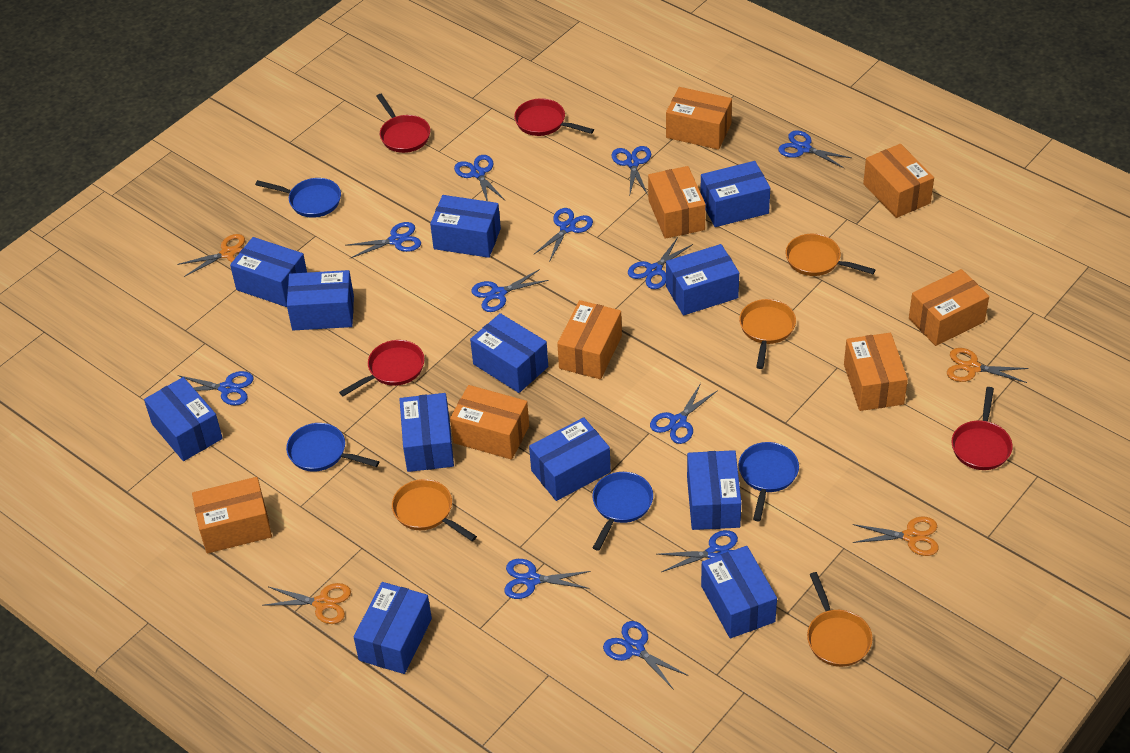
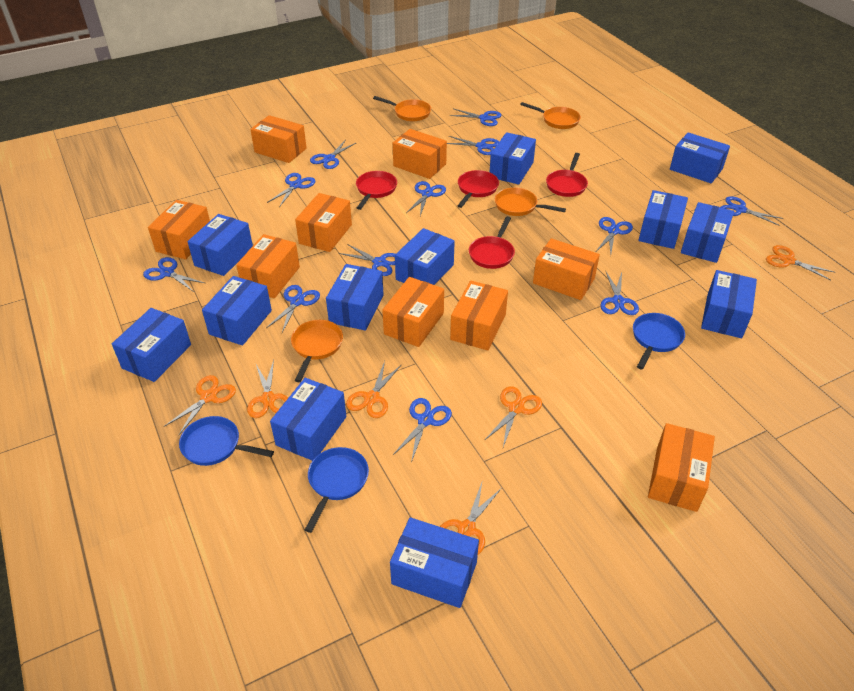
blue pan: [255,178,341,218] [286,423,379,472] [592,472,653,551] [739,442,799,521] = 4 -> [179,416,274,466] [305,447,369,533] [633,313,685,369] = 3
orange box: [192,477,272,553] [450,385,529,460] [557,300,622,379] [648,166,706,239] [666,87,732,150] [844,333,908,411] [863,144,934,218] [909,269,989,346] = 8 -> [148,200,210,259] [236,234,300,298] [250,115,307,163] [295,193,352,252] [382,277,444,347] [393,129,447,179] [450,281,508,350] [533,238,600,300] [648,423,715,512] = 9
orange scissors: [177,234,245,277] [262,583,351,624] [853,516,939,556] [947,348,1029,383] = 4 -> [164,375,236,435] [247,360,288,418] [346,361,402,418] [440,480,502,555] [485,386,542,447] [766,245,834,280] = 6

